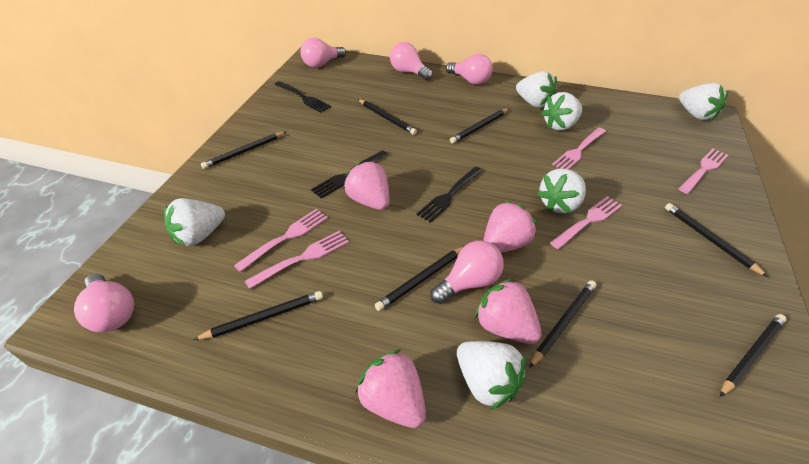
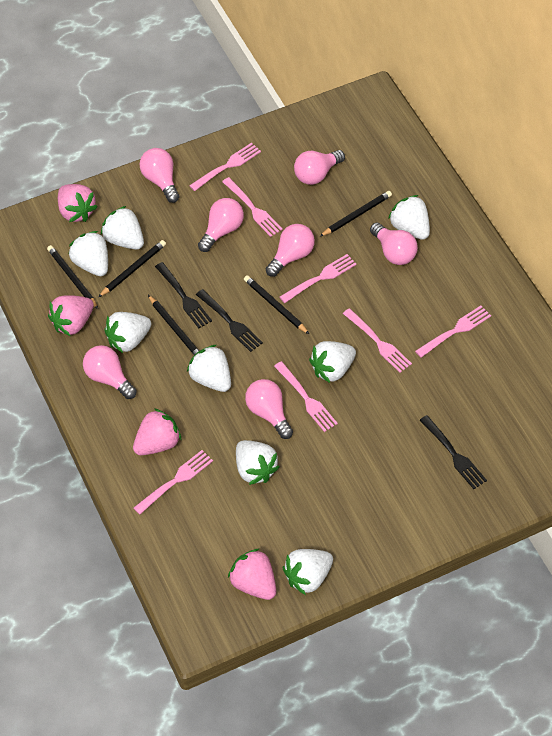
black pencil: [193,291,323,340] [201,132,286,169] [358,99,417,135] [375,247,463,311] [450,108,509,144] [529,280,596,368] [665,203,768,277] [720,314,787,397] = 8 -> [47,245,98,309] [98,240,166,297] [148,295,199,355] [244,275,309,334] [320,191,392,236] = 5
pink fork: [234,209,328,272] [245,231,349,289] [550,196,622,249] [552,128,606,169] [678,149,728,194] = 5 -> [134,450,213,515] [189,143,261,191] [222,177,283,237] [274,361,338,432] [280,254,357,303] [343,308,412,373] [415,306,491,358] = 7
pink light bulb: [74,274,134,332] [300,38,346,68] [390,42,433,80] [430,241,504,304] [446,54,493,85] = 5 -> [83,345,137,399] [139,148,179,203] [198,198,244,252] [245,379,293,439] [266,224,315,277] [294,150,345,185] [370,223,418,265] = 7
white strawberry: [164,198,225,247] [457,341,526,410] [516,71,557,108] [537,169,586,213] [541,92,582,131] [679,83,728,121] = 6 -> [69,231,108,276] [101,206,144,249] [104,312,151,353] [187,345,231,392] [236,440,280,485] [283,549,333,595] [309,341,356,383] [388,195,430,240] = 8

